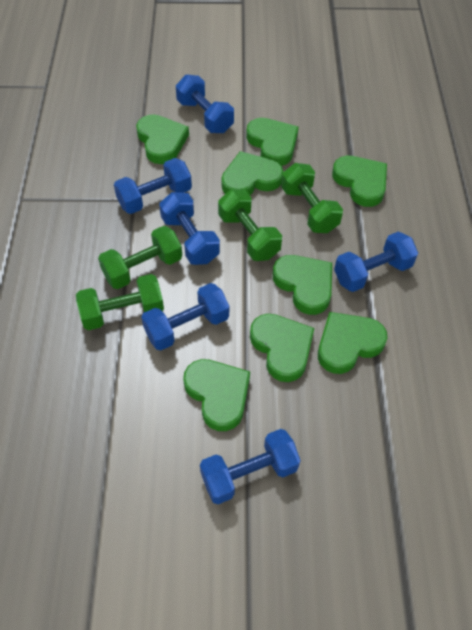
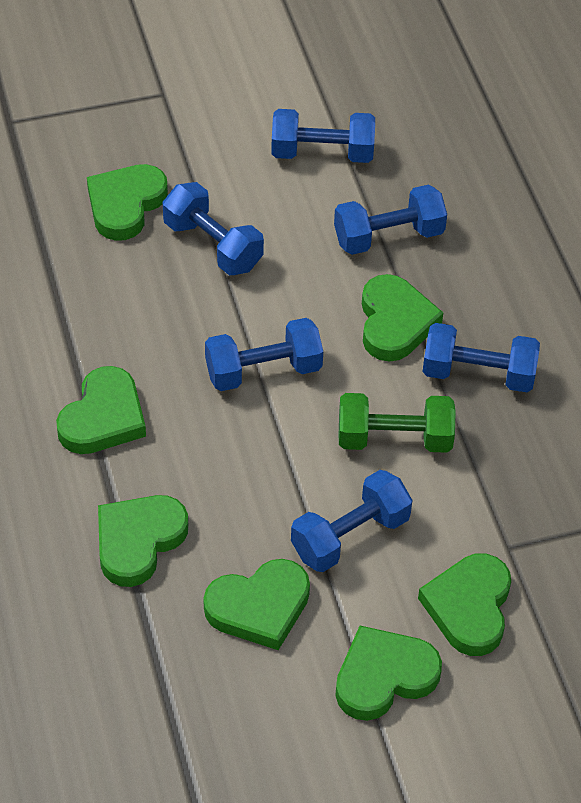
green dumbbell: [76,274,164,330] [98,226,182,289] [218,190,282,261] [281,163,343,233] = 4 -> [339,393,456,453] = 1
green heart: [136,114,189,164] [183,359,250,431] [222,151,283,195] [246,118,299,166] [250,314,314,382] [273,255,332,315] [318,312,388,374] [332,156,387,207] = 8 -> [56,366,146,454] [87,164,168,241] [98,495,188,587] [203,559,310,650] [335,626,442,721] [362,274,443,362] [418,553,511,656] = 7

